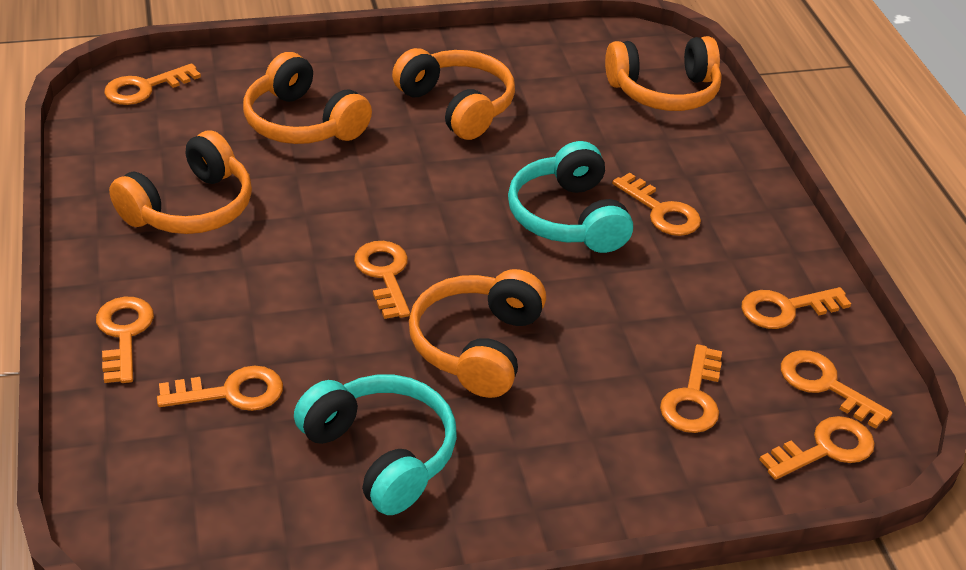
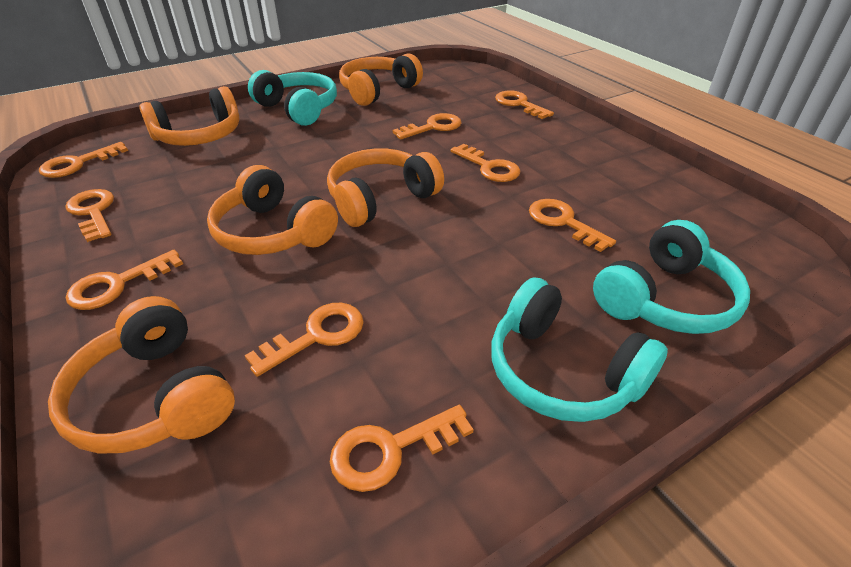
turquoise headphones: [294,375,457,515] [508,141,633,253] = 2 -> [248,70,337,126] [491,277,668,422] [593,220,750,334] = 3

